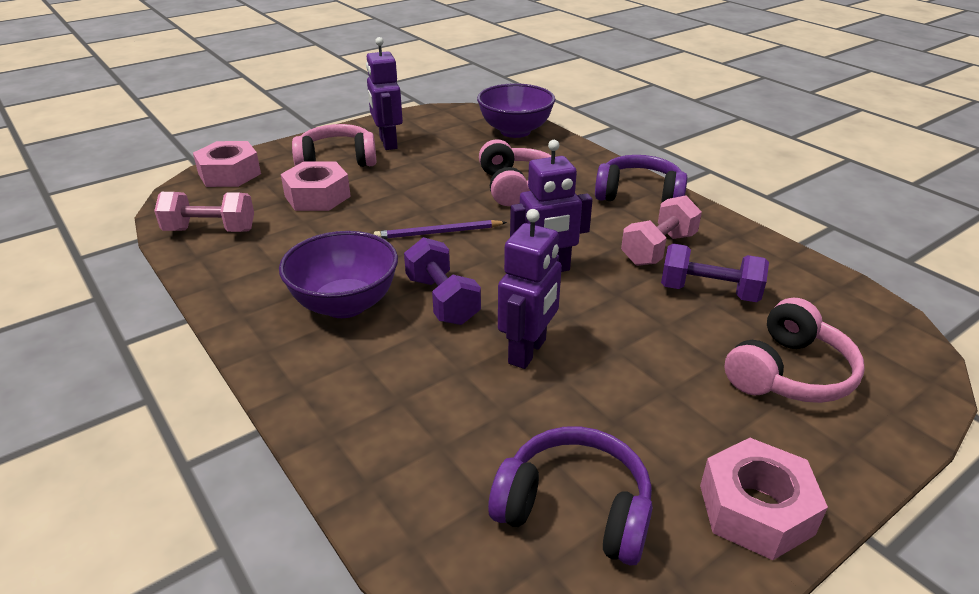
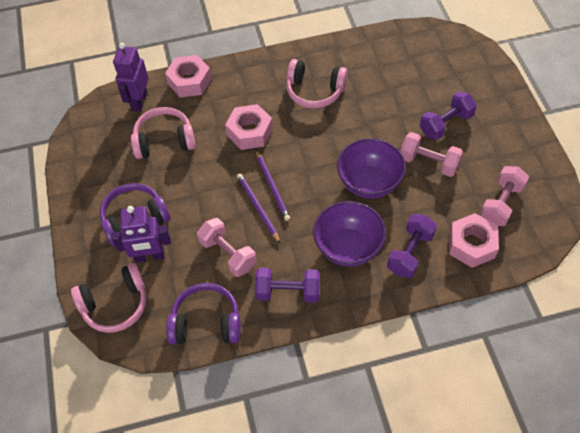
pink dumbbell: [154,192,254,232] [621,195,702,266] = 2 -> [197,218,257,277] [400,132,463,177] [480,166,529,226] = 3
purple dumbbell: [404,237,481,325] [661,243,769,302] = 2 -> [255,268,320,303] [387,214,437,278] [420,91,477,140] = 3
purple pencil: [374,220,507,239] = 1 -> [237,173,280,243] [256,150,290,221] = 2
purple robot: [366,37,403,150] [498,209,562,369] [510,140,593,272] = 3 -> [111,206,171,263] [113,43,148,112] = 2

